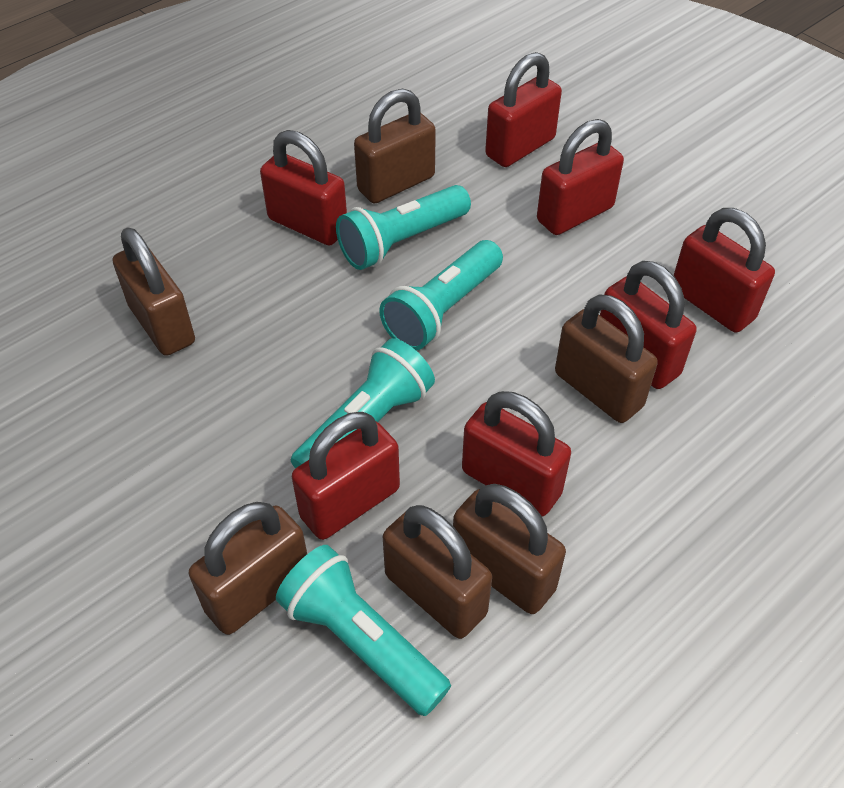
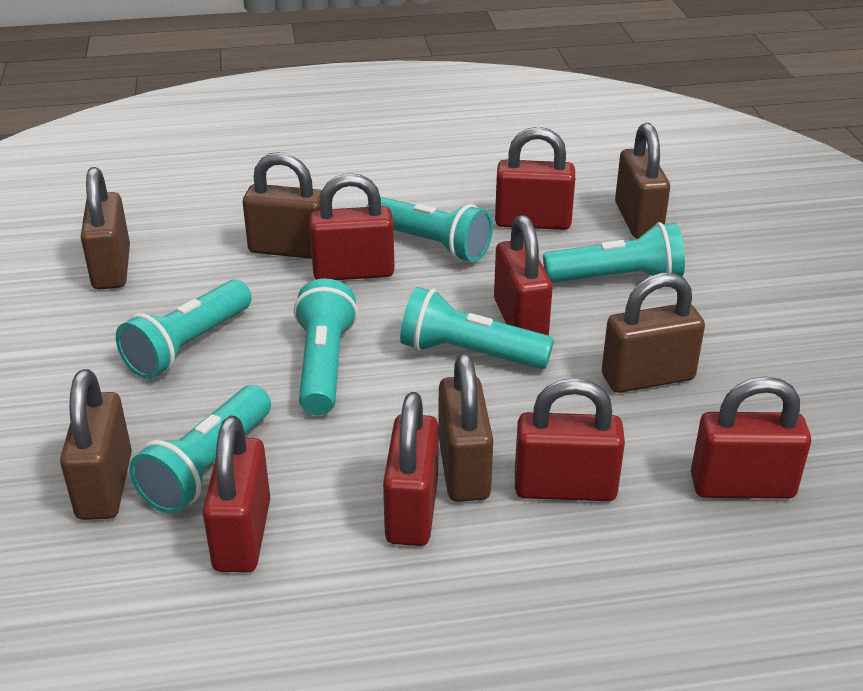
turquoise flashlight: [276,545,451,716] [291,338,435,469] [336,185,471,270] [379,240,503,351] = 4 -> [116,279,252,379] [129,385,271,514] [294,278,358,415] [367,196,493,262] [400,287,554,369] [543,222,685,283] = 6

